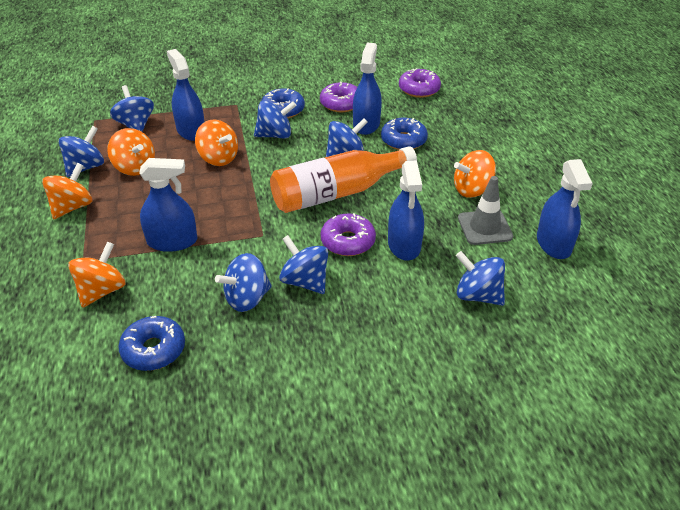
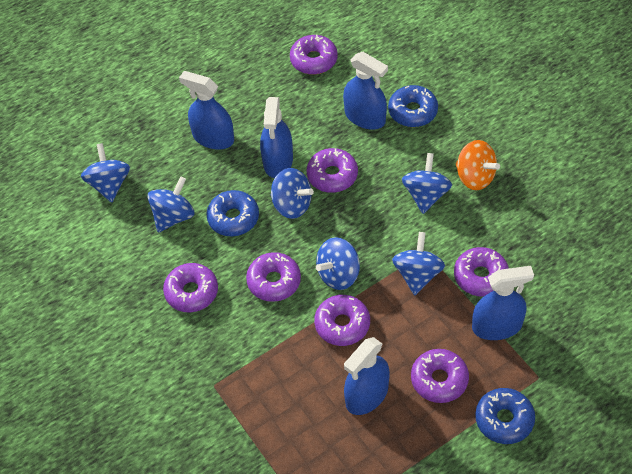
blue spinning top: [59,126,104,177] [110,85,154,132] [215,253,272,312] [254,100,297,139] [279,235,328,294] [326,118,368,157] [456,251,505,306] = 7 -> [81,143,130,203] [147,176,194,233] [271,168,314,219] [316,237,360,290] [392,232,445,295] [402,153,452,214] = 6
grey traffic cone: [458,176,513,245] = 1 -> none = 0
orange bottle: [270,146,417,213] = 1 -> none = 0
orange spinning top: [42,163,92,219] [68,241,126,308] [107,128,155,176] [195,119,238,166] [454,150,496,198] = 5 -> [456,140,500,191] = 1
purple donut: [320,82,357,112] [321,213,376,256] [399,68,441,98] = 3 -> [163,263,218,312] [246,252,301,302] [290,35,338,75] [306,148,358,193] [314,295,370,346] [411,349,469,403] [454,247,509,297] = 7

